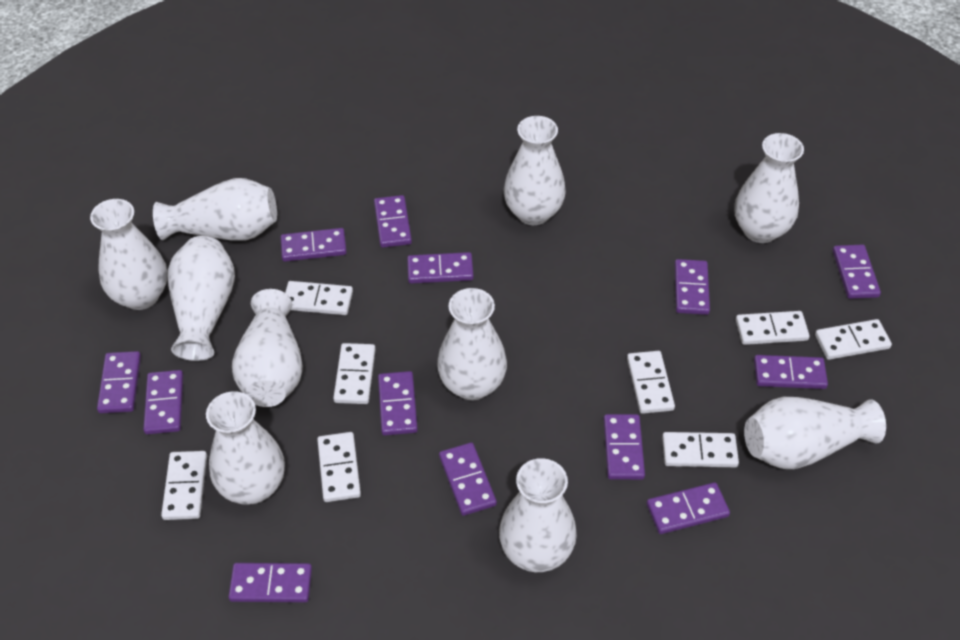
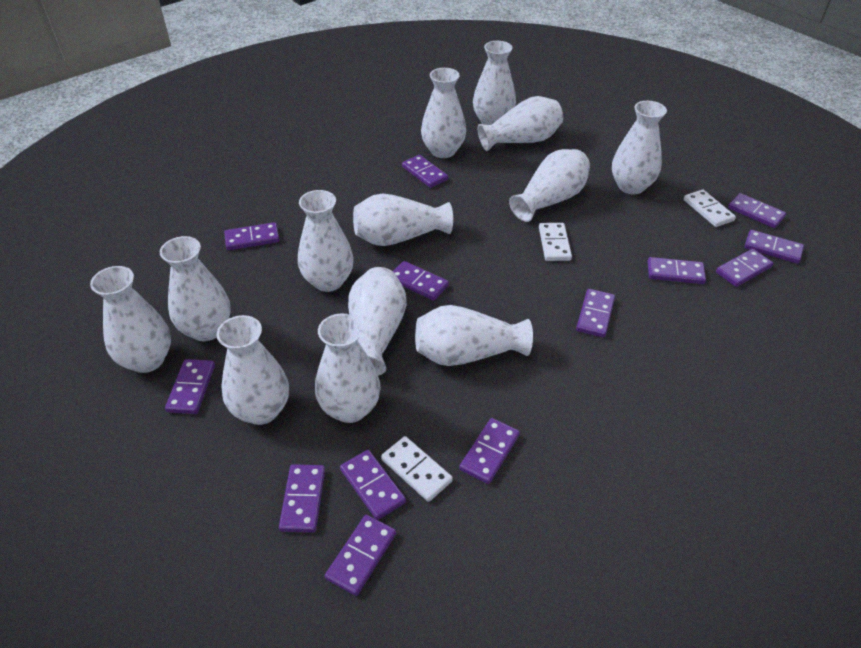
white domino: [161,451,207,520] [285,281,353,315] [317,432,361,502] [333,343,376,404] [627,351,675,414] [662,432,739,467] [736,311,810,345] [815,319,892,360] = 8 -> [381,436,453,502] [539,223,572,261] [684,190,736,227] = 3
white vase: [90,199,168,310] [153,178,277,241] [168,236,235,361] [206,391,285,505] [232,289,303,407] [437,288,507,400] [499,458,577,572] [503,116,566,225] [734,133,804,243] [744,397,886,469] = 10 -> [90,266,171,373] [160,236,231,341] [216,315,289,425] [298,190,354,292] [315,313,381,423] [348,267,407,376] [353,193,453,246] [415,305,533,366] [421,68,466,158] [473,41,516,125] [478,96,563,151] [509,149,590,222] [612,101,667,194] = 13

